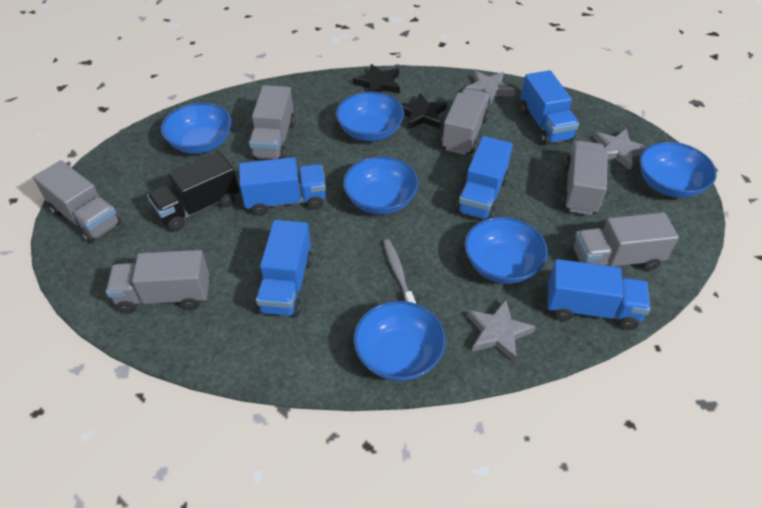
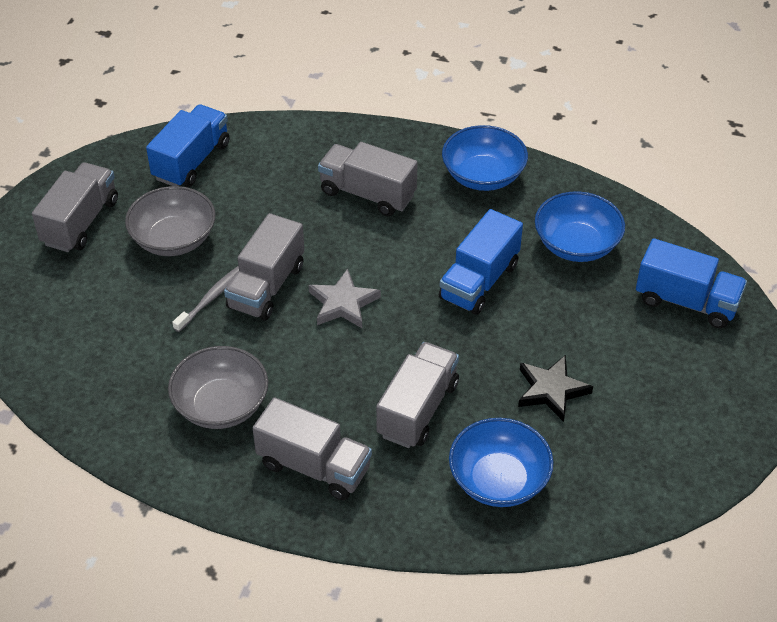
black star: [353,64,400,93] [401,93,447,129] = 2 -> [518,355,593,422] = 1
black truck: [147,152,239,231] = 1 -> none = 0
blue bowl: [161,103,232,154] [336,92,404,141] [343,156,419,215] [354,301,446,381] [465,217,548,284] [639,142,717,198] = 6 -> [442,125,528,191] [449,418,554,507] [535,191,625,262] = 3
blue truck: [239,157,326,216] [256,220,313,317] [456,136,513,219] [521,70,579,145] [548,259,650,330] = 5 -> [146,104,230,187] [439,209,523,315] [636,238,747,328] = 3
grey bowl: none = 0 -> [125,186,216,256] [168,346,268,429] = 2
grey star: [465,71,515,106] [467,299,536,362] [593,129,648,170] = 3 -> [309,269,381,328] = 1
grey truck: [33,160,121,243] [106,250,209,314] [249,85,295,159] [441,88,489,155] [562,140,607,215] [574,212,679,271] = 6 -> [32,162,118,252] [224,213,304,321] [253,397,372,500] [318,142,417,216] [376,342,459,448] = 5

